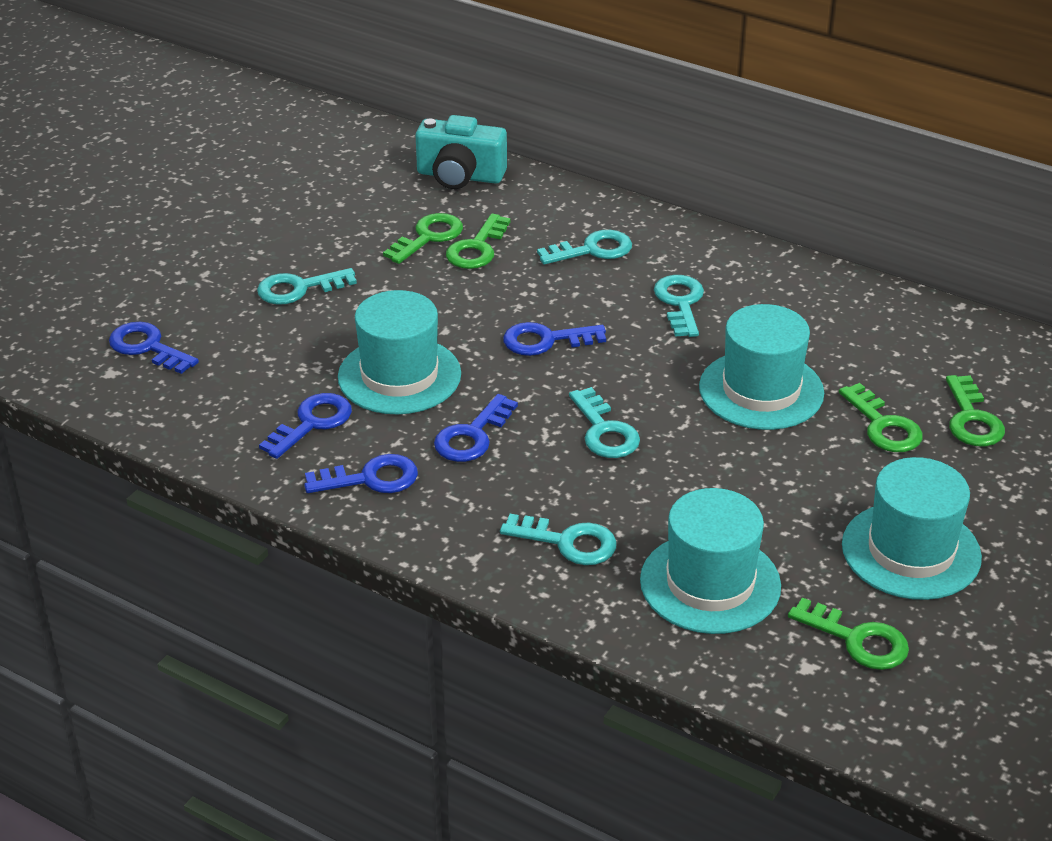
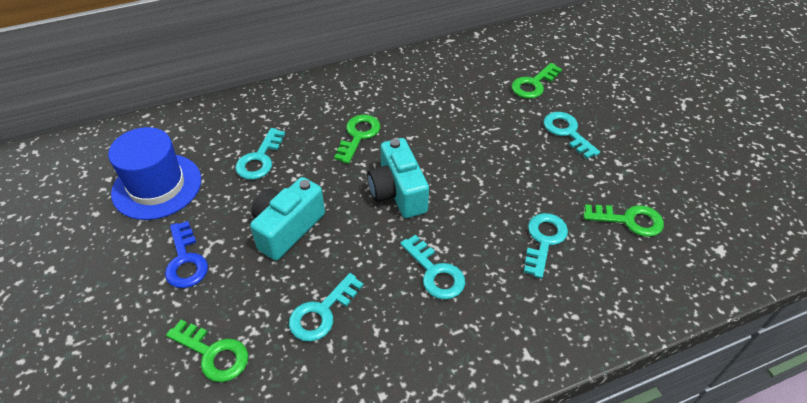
blue hat: none = 0 -> [108,127,201,220] = 1
blue key: [109,322,199,374] [259,393,352,459] [304,454,418,493] [434,394,518,462] [503,322,606,356] = 5 -> [165,221,208,288] = 1
green key: [383,213,463,264] [446,213,511,269] [788,598,909,670] [839,383,923,452] [946,375,1005,447] = 5 -> [166,320,248,382] [334,115,380,164] [511,63,562,99] [583,204,664,237] = 4
turquoise camera: [416,115,507,189] = 1 -> [250,177,325,261] [367,138,429,218] = 2
turquoise hat: [338,290,461,414] [640,488,781,634] [699,304,824,430] [842,457,982,600] = 4 -> none = 0

